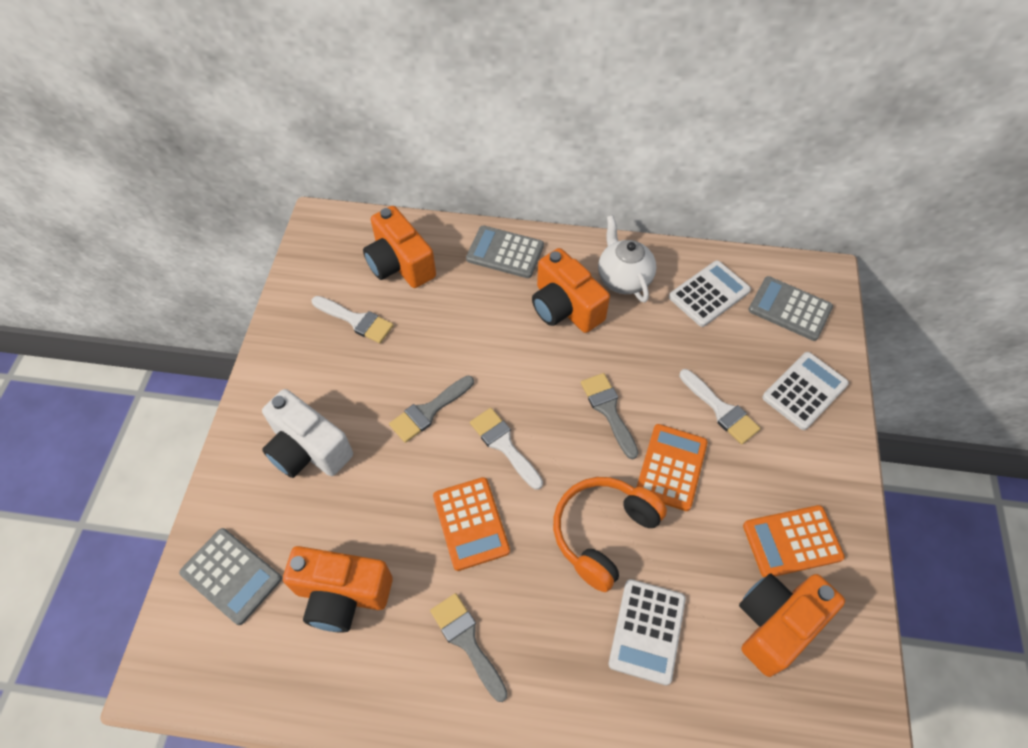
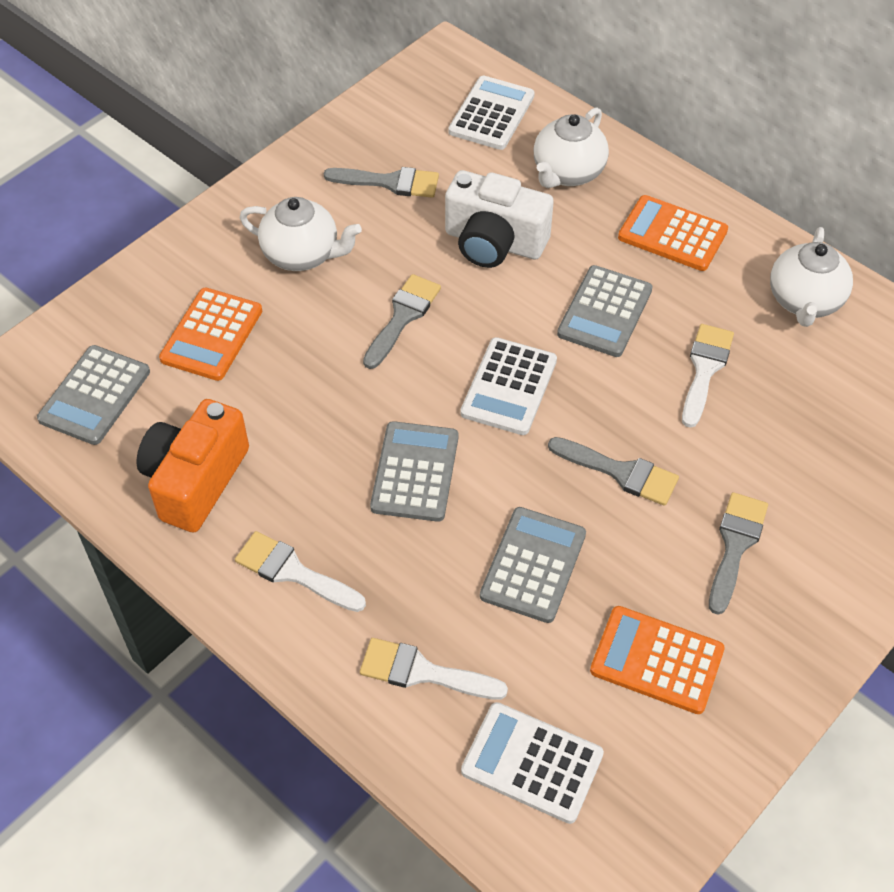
grey brush: [389,375,474,443] [430,593,508,702] [581,373,639,459] = 3 -> [324,167,439,198] [363,274,441,369] [548,437,679,506] [709,492,768,615] = 4
grey calculator: [179,528,282,625] [466,225,544,278] [748,276,833,341] = 3 -> [37,345,150,445] [370,421,458,522] [480,507,586,623] [557,265,653,357] = 4
orange camera: [283,546,393,633] [363,206,436,288] [532,248,610,333] [739,573,845,677] = 4 -> [137,399,249,533] = 1
orange headphones: [553,477,667,592] = 1 -> none = 0
white teapot: [598,215,656,303] = 1 -> [240,197,362,271] [534,107,609,188] [770,227,853,327] = 3

